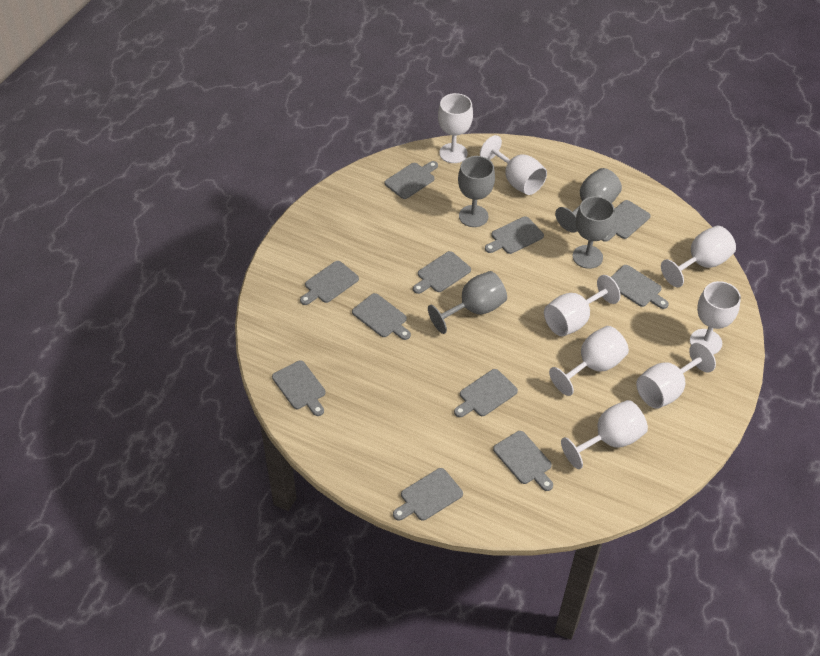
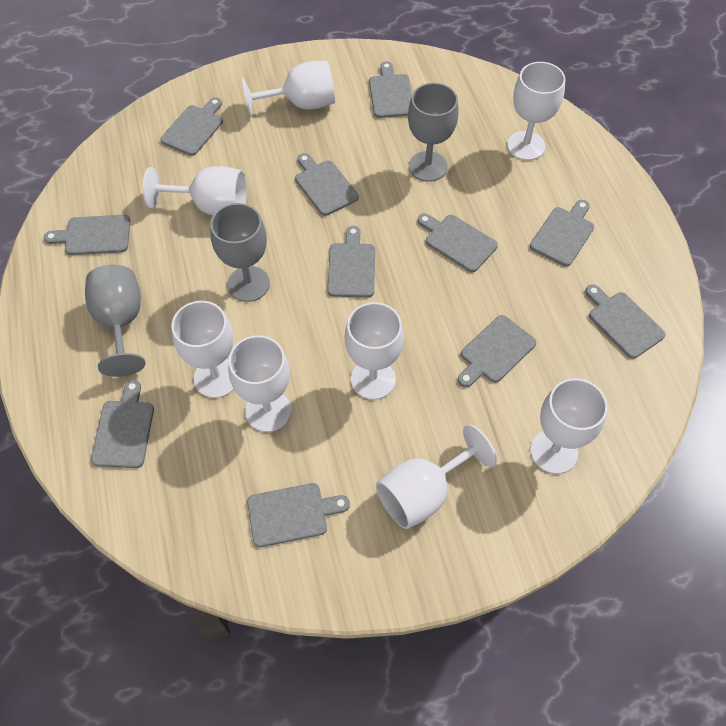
grey goblet: [428,271,507,334] [458,156,495,227] [555,168,622,233] [573,196,615,269] = 4 -> [85,264,145,377] [210,203,270,302] [408,83,459,182] = 3

